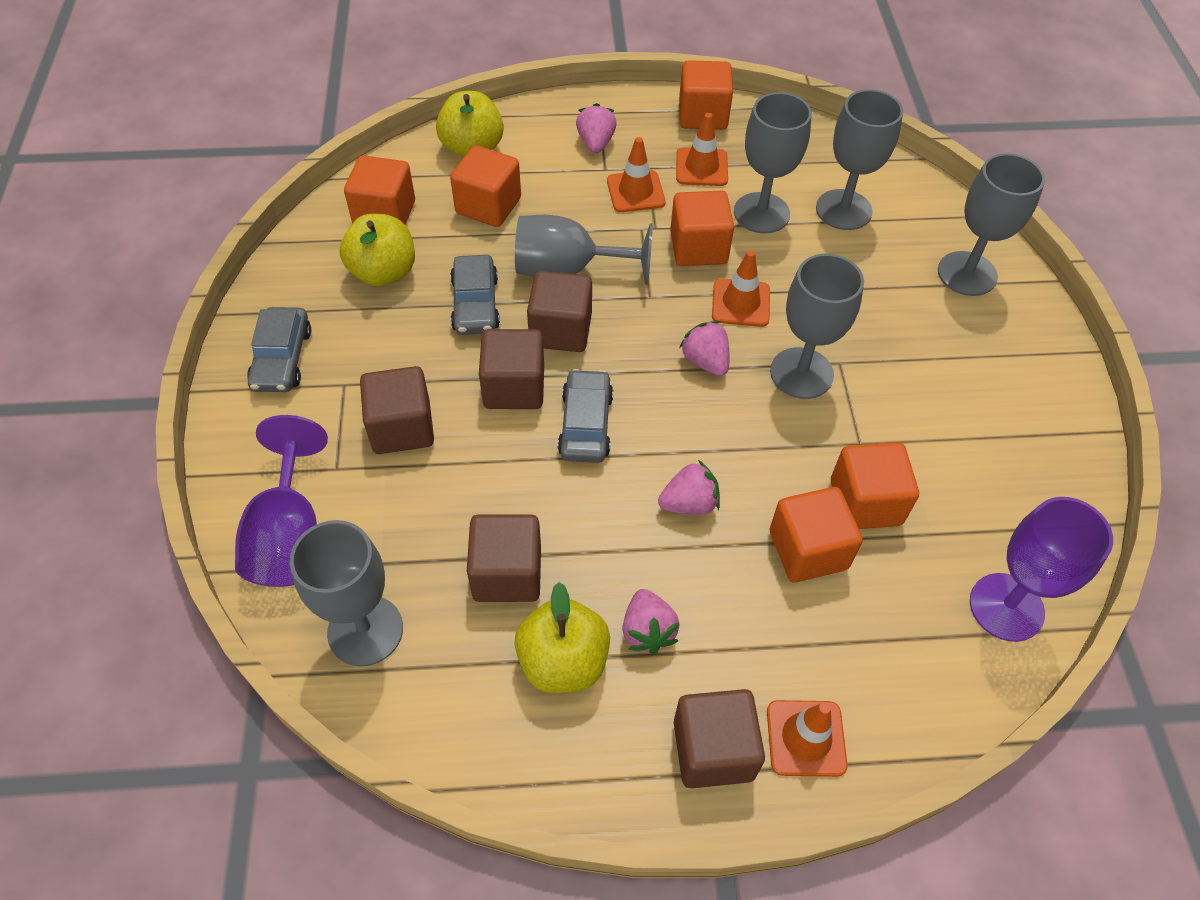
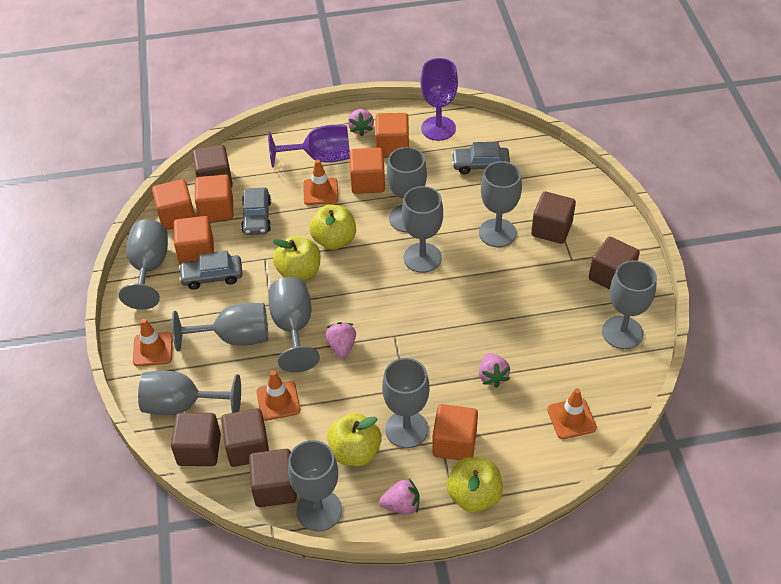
brown cube: [360,366,434,454] [467,514,541,602] [479,329,544,409] [527,271,592,352] [674,689,765,788] = 5 -> [171,413,221,466] [192,145,233,188] [221,408,269,467] [249,449,297,507] [531,192,576,244] [589,237,640,290] = 6
grey goblet: [290,520,403,667] [515,215,653,285] [734,92,812,233] [770,254,864,399] [816,89,903,230] [938,153,1045,296] = 6 -> [119,219,168,310] [138,371,241,415] [172,303,268,352] [269,277,320,373] [288,440,342,531] [382,358,430,448] [387,147,427,232] [402,186,443,273] [479,161,522,247] [602,260,657,349] = 10
yellow apple: [340,214,415,287] [436,91,504,157] [514,582,610,693] = 3 -> [273,236,320,281] [310,205,356,250] [327,413,382,466] [447,457,503,513] = 4

